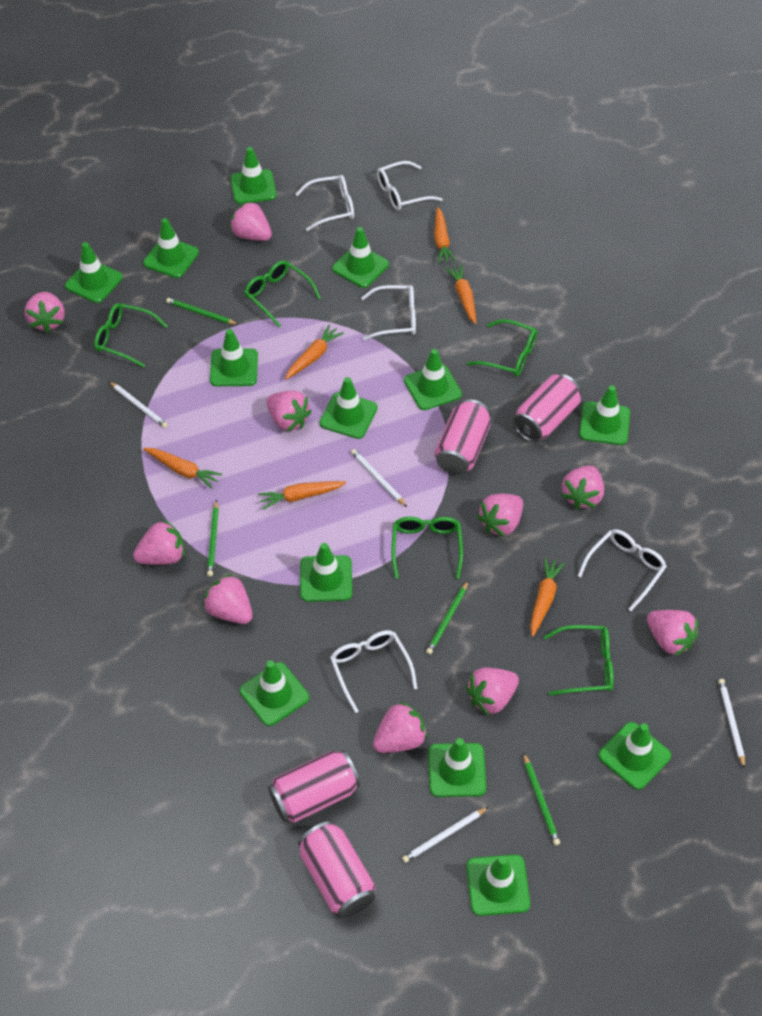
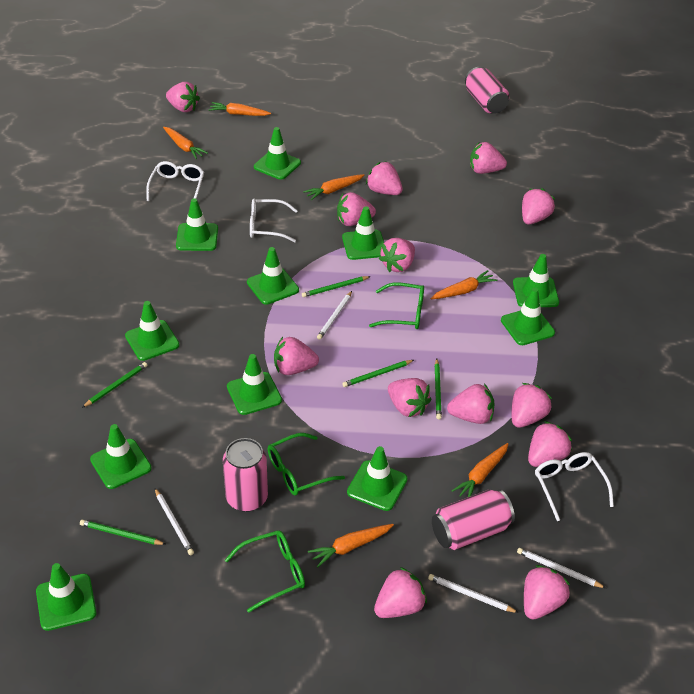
green glasses: [94,303,167,367] [244,260,321,327] [391,516,463,579] [467,319,537,377] [544,625,614,696] = 5 -> [225,530,305,613] [268,433,345,495] [369,282,424,329] = 3
green pencil: [166,298,239,325] [207,500,219,577] [426,580,469,655] [523,752,560,845] = 4 -> [80,520,166,545] [82,362,147,408] [302,276,371,297] [342,360,414,387] [435,358,442,419] = 5
green traffic cone: [65,242,123,303] [143,218,199,278] [210,329,258,386] [231,147,276,204] [240,660,309,726] [300,543,352,602] [320,377,378,439] [332,227,389,288] [404,349,462,410] [428,738,486,797] [466,855,530,916] [579,385,630,445] [599,722,671,790] = 13 -> [36,563,96,631] [90,424,152,489] [125,301,179,361] [176,198,218,251] [227,354,282,415] [247,247,299,305] [254,127,301,180] [342,206,384,260] [347,446,408,511] [501,288,555,345] [513,254,559,307] = 11
pink can: [268,750,360,823] [298,821,376,918] [434,399,491,475] [513,374,581,443] = 4 -> [223,438,268,512] [432,489,515,550] [465,67,509,114] = 3
pink strawberry: [25,292,65,333] [133,520,184,565] [203,574,252,624] [230,201,272,241] [267,391,312,432] [373,701,428,753] [466,667,519,716] [477,494,523,537] [561,465,604,509] [647,610,699,656] = 10 -> [166,82,200,112] [274,337,319,375] [337,192,376,226] [366,161,403,195] [374,567,427,618] [379,238,415,272] [388,378,431,417] [447,384,495,424] [470,142,507,174] [512,383,552,428] [522,188,555,224] [524,565,570,620] [528,421,572,467] = 13
white glasses: [295,175,354,231] [330,630,417,713] [361,285,416,340] [377,161,443,210] [578,529,667,611] = 5 -> [146,161,204,201] [250,199,298,242] [535,452,614,521] = 3

